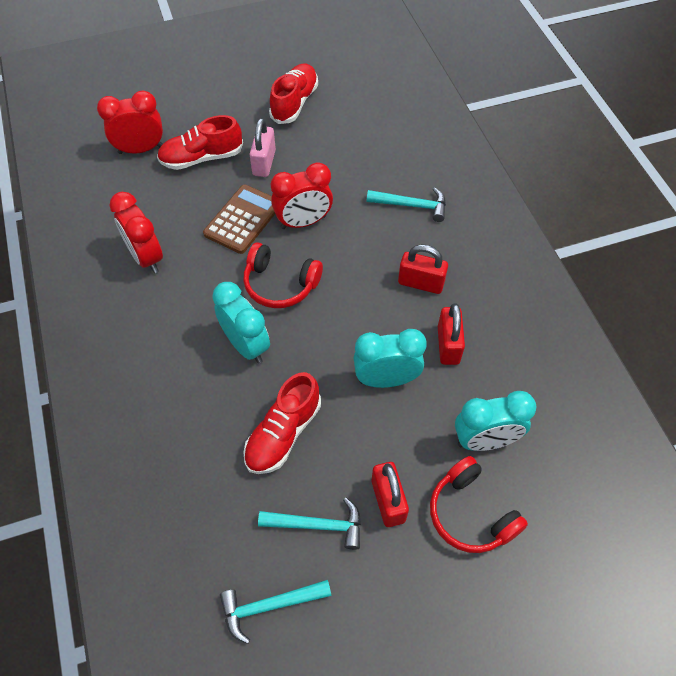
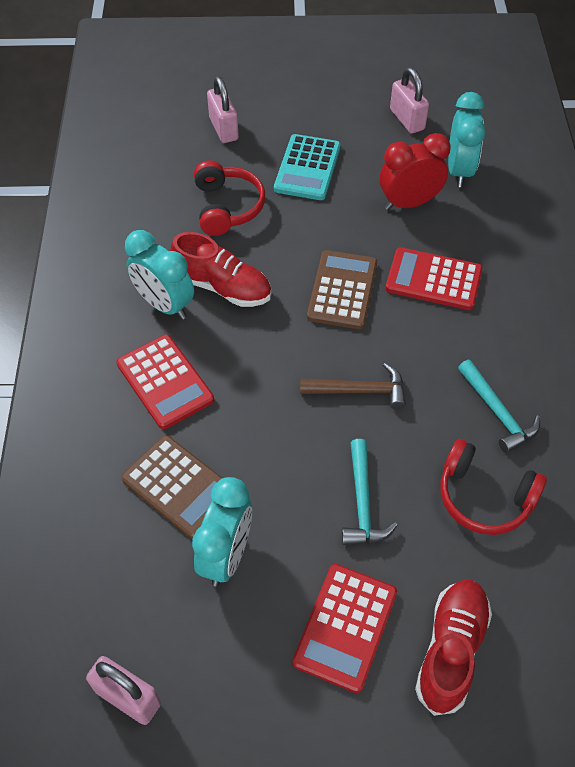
brown calculator: [203,185,275,254] = 1 -> [121,435,222,539] [307,250,377,329] = 2
brown hammer: none = 0 -> [300,363,406,409] = 1
pink padlock: [250,118,276,177] = 1 -> [86,656,161,725] [207,76,239,143] [390,67,429,134] = 3
red calculator: none = 0 -> [117,335,214,429] [293,564,397,693] [385,247,483,310] = 3
red clock: [97,90,163,154] [110,192,163,273] [271,163,333,229] = 3 -> [380,133,451,210] = 1
red padlock: [372,462,409,527] [398,244,448,294] [438,303,465,365] = 3 -> none = 0
red shoe: [157,115,243,170] [243,372,321,474] [269,63,318,124] = 3 -> [170,232,271,307] [415,580,492,716] = 2
turquoise calculator: none = 0 -> [274,134,341,200] = 1
turquoise hammer: [220,580,332,644] [258,498,361,550] [367,188,446,222] = 3 -> [342,439,398,545] [458,360,540,453] = 2

